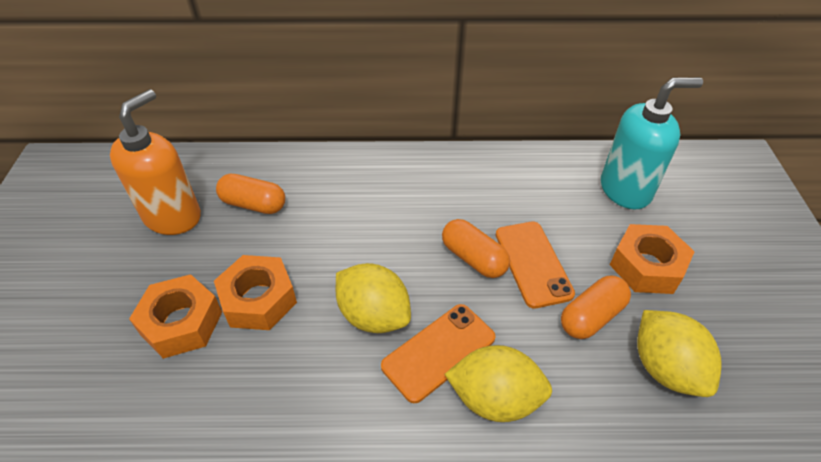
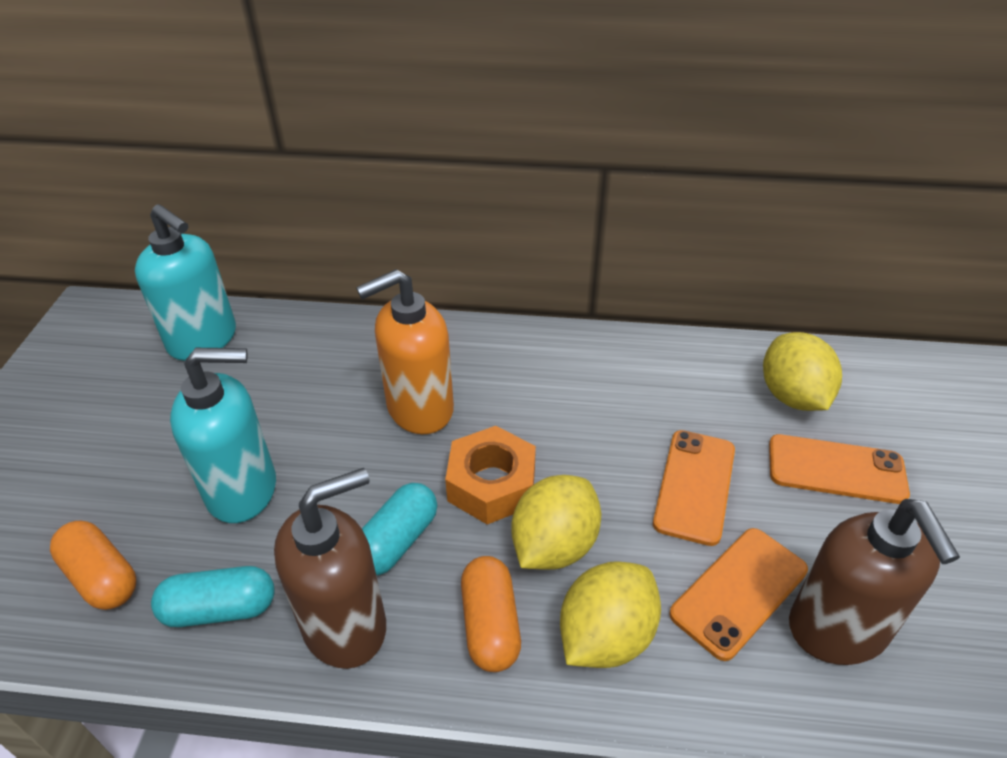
brown soap dispenser: none = 0 -> [274,468,386,669] [789,499,960,665] = 2
orange capsule: [216,174,285,214] [442,219,510,278] [561,276,631,339] = 3 -> [50,521,136,610] [461,556,521,672] = 2
orange nut: [129,274,222,359] [214,255,297,330] [610,224,695,294] = 3 -> [445,426,536,525] = 1
orange phone: [381,304,496,403] [496,221,575,308] = 2 -> [653,430,735,546] [669,528,808,661] [769,434,910,504] = 3
turquoise capsule: none = 0 -> [151,566,274,627] [362,483,437,575] = 2
turquoise soap dispenser: [601,77,703,210] = 1 -> [135,204,236,361] [170,348,276,523] = 2

